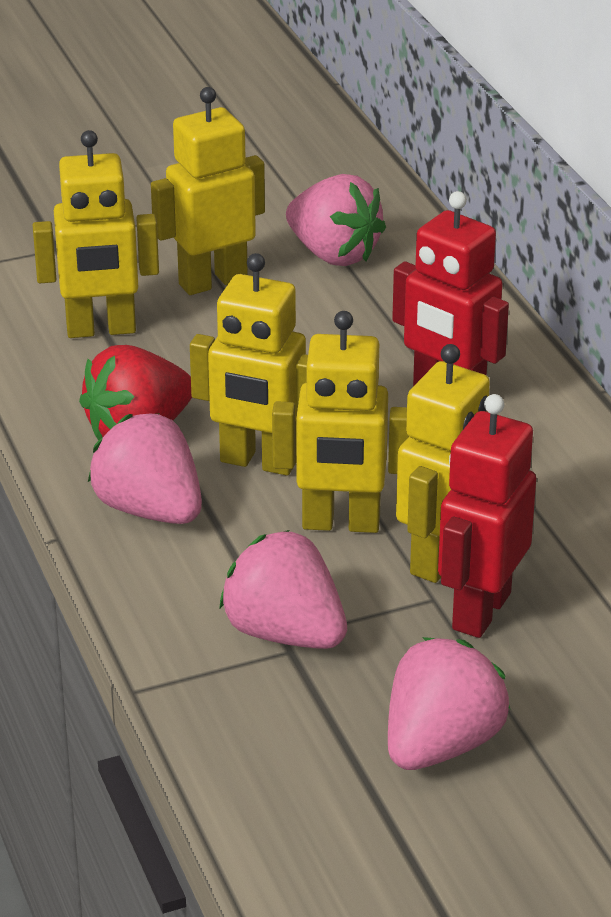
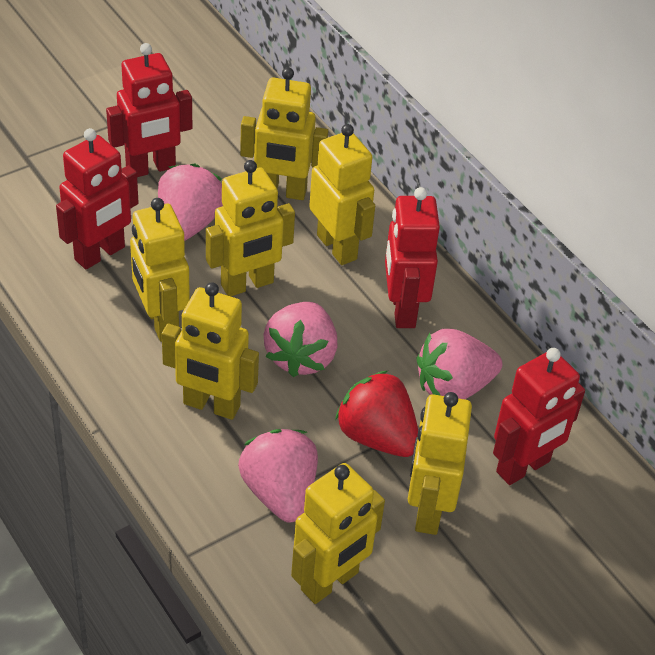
red robot: [392,191,509,386] [438,394,536,638] = 2 -> [56,128,138,269] [106,43,192,177] [385,187,440,328] [493,348,585,485] = 4
yellow robot: [33,130,159,338] [151,87,265,295] [190,253,308,476] [272,311,409,533] [396,344,490,583] = 5 -> [130,198,190,342] [162,282,259,420] [206,160,295,296] [240,67,328,200] [291,463,385,604] [309,124,375,265] [408,392,472,535] = 7

